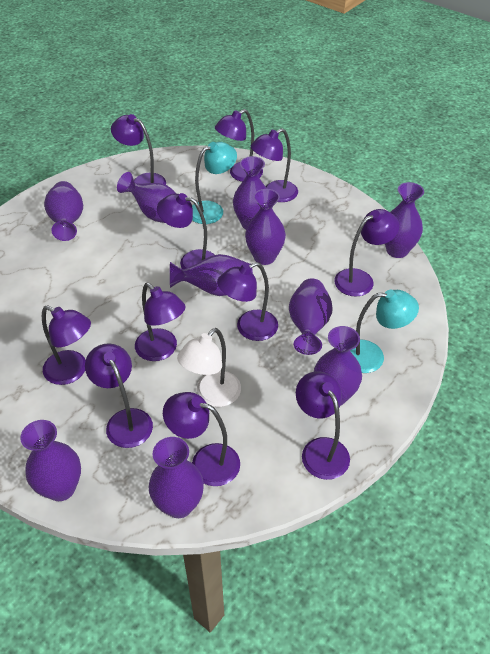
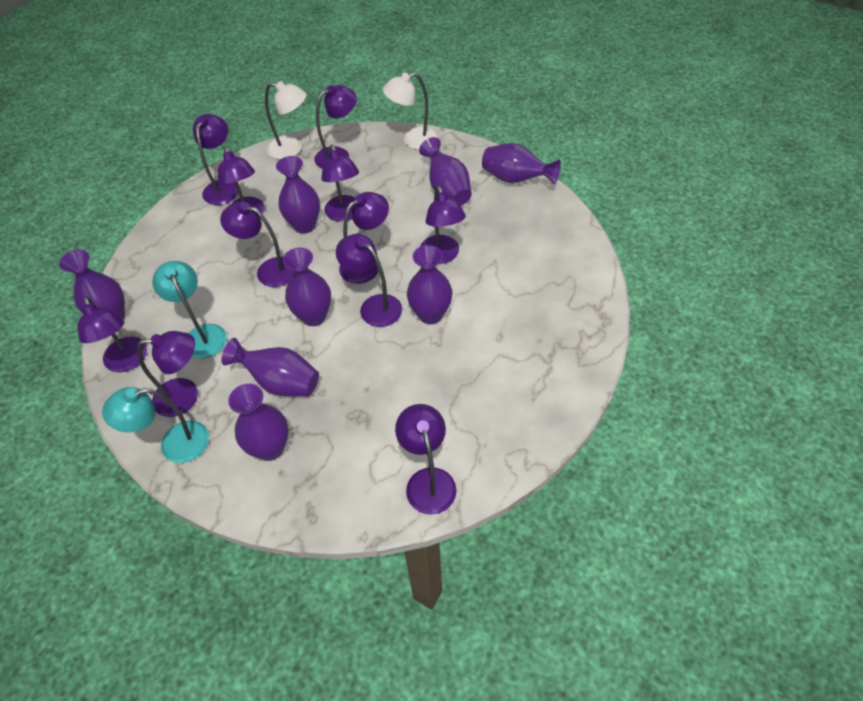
purple vase: [20,420,81,501] [44,181,83,241] [117,172,176,223] [149,437,204,518] [170,254,253,296] [233,156,267,229] [245,189,286,265] [289,278,333,355] [314,326,362,406] [385,182,424,258] = 10 -> [59,249,125,320] [222,338,319,397] [228,384,289,461] [276,156,320,234] [283,248,331,326] [407,245,453,324] [419,137,472,206] [482,143,561,184] = 8
white lamp: [177,328,241,407] = 1 -> [265,81,306,159] [383,72,438,150] = 2

